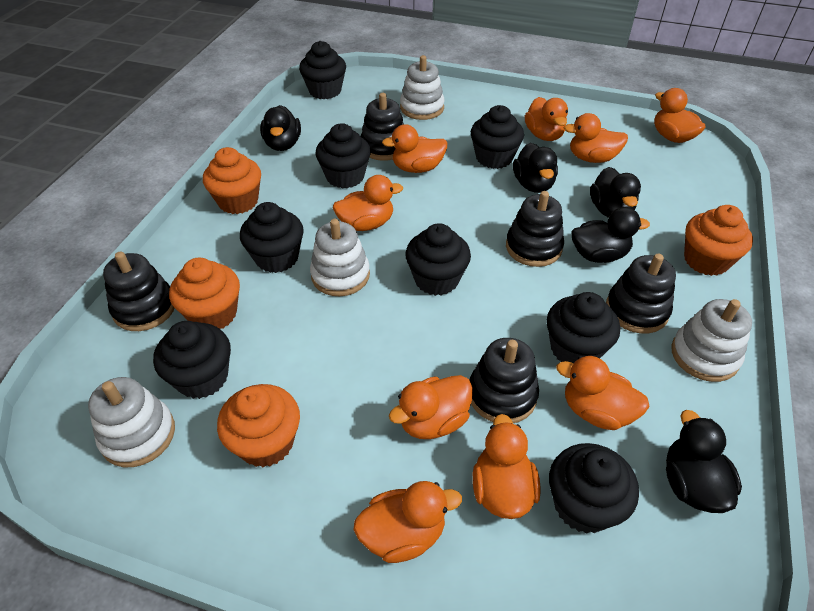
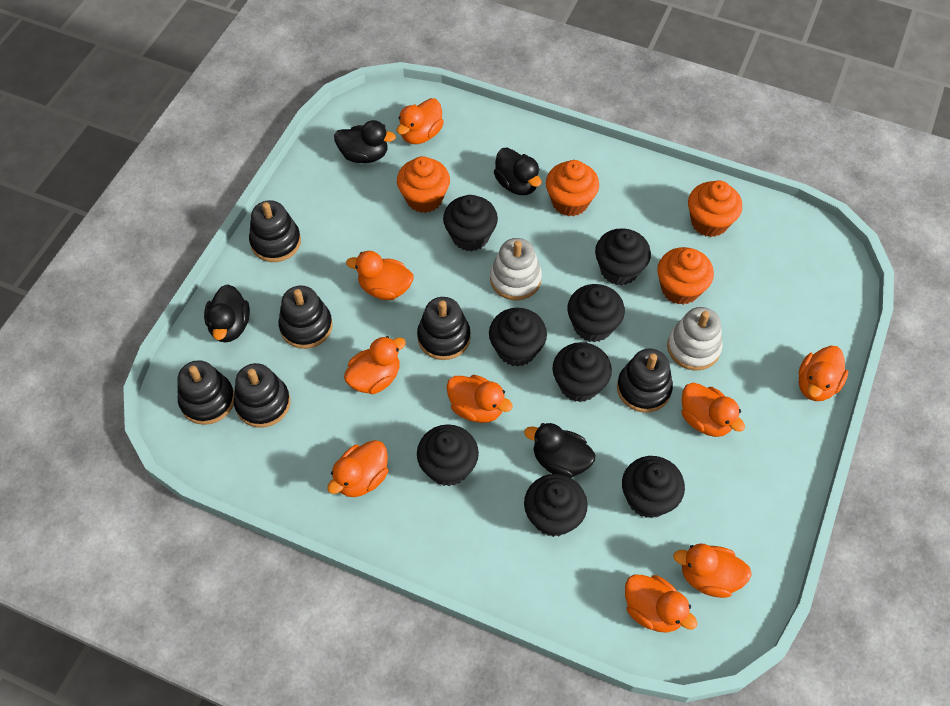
black duck: [260,105,301,151] [513,143,558,193] [571,207,650,263] [590,167,641,218] [666,410,742,513] = 5 -> [204,284,250,343] [334,120,396,163] [494,147,541,195] [524,423,595,478] = 4
black stacking toy: [103,251,174,331] [361,93,404,161] [470,338,539,423] [506,191,564,267] [606,254,676,333] = 5 -> [178,360,234,425] [234,363,290,428] [249,200,301,262] [278,285,333,349] [417,297,471,360] [617,348,673,413] = 6
white stacking toy: [88,377,175,467] [310,219,370,296] [400,55,445,120] [671,299,752,382] = 4 -> [490,238,542,300] [667,307,723,371] = 2

